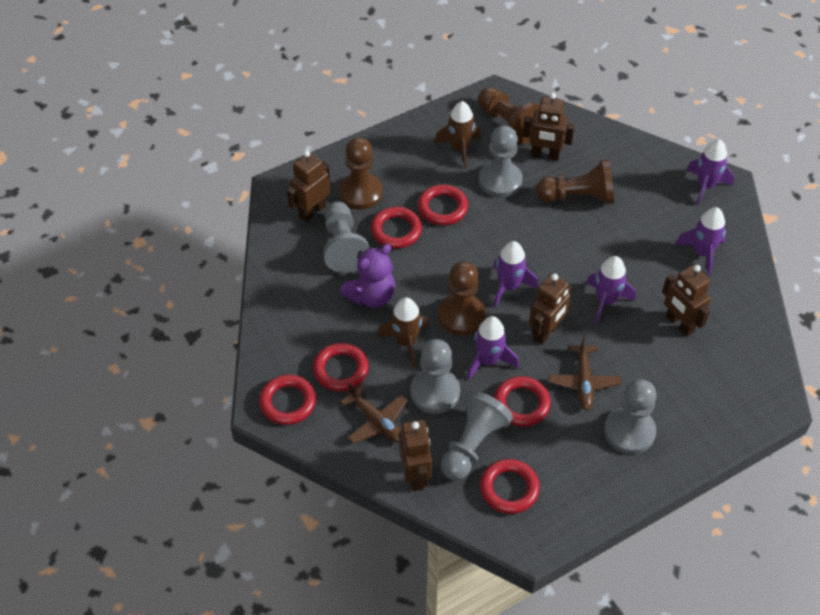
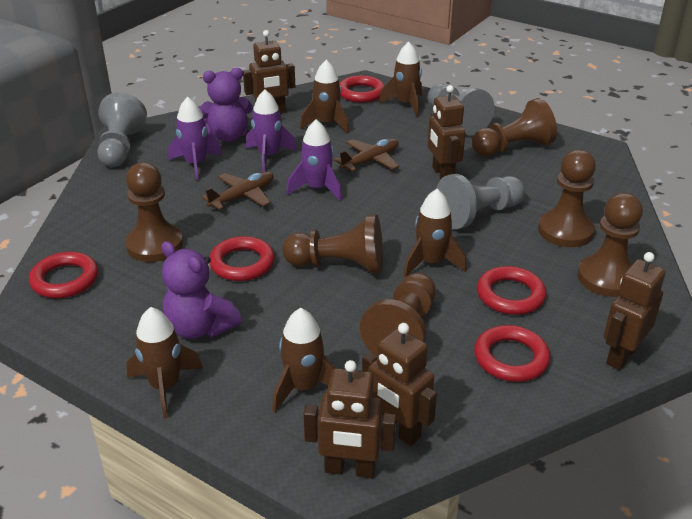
brown pawn: [339,137,383,210] [438,261,486,335] [478,87,540,144] [536,159,614,204] = 4 -> [125,162,183,262] [282,214,383,273] [360,273,436,356] [472,98,557,156] [538,149,596,247] [577,193,643,297] = 6
brown rocket: [377,297,429,367] [435,101,481,168] = 2 -> [127,307,203,419] [273,308,335,412] [300,60,349,133] [379,42,422,117] [404,189,467,277] = 5
grey pawn: [323,201,370,273] [411,339,460,414] [441,391,513,480] [479,125,523,198] [604,379,657,454] = 5 -> [97,92,147,167] [428,84,494,135] [436,174,525,229] = 3
purple rocket: [467,316,519,380] [493,241,538,307] [587,256,636,324] [675,207,726,276] [687,139,734,206] = 5 -> [168,97,222,181] [246,89,297,172] [287,120,342,201] = 3
purple teddy bear: [340,244,395,308] = 1 -> [161,241,242,339] [199,68,253,142] = 2
red ring: [259,375,316,425] [313,343,369,391] [371,207,422,248] [418,185,468,225] [480,459,540,514] [494,376,551,427] = 6 -> [29,252,98,298] [209,236,275,281] [339,75,385,103] [474,325,550,382] [477,266,546,315] = 5

